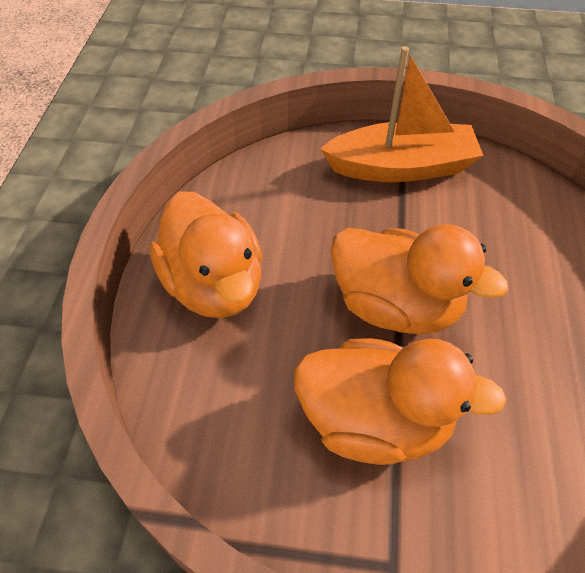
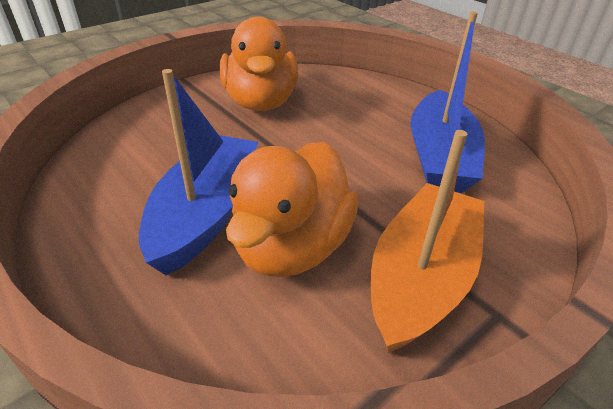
blue boat: none = 0 -> [139,69,258,276] [410,11,485,193] = 2
orange duck: [150,191,262,318] [294,338,507,465] [331,224,508,334] = 3 -> [219,17,298,111] [226,142,358,277] = 2

